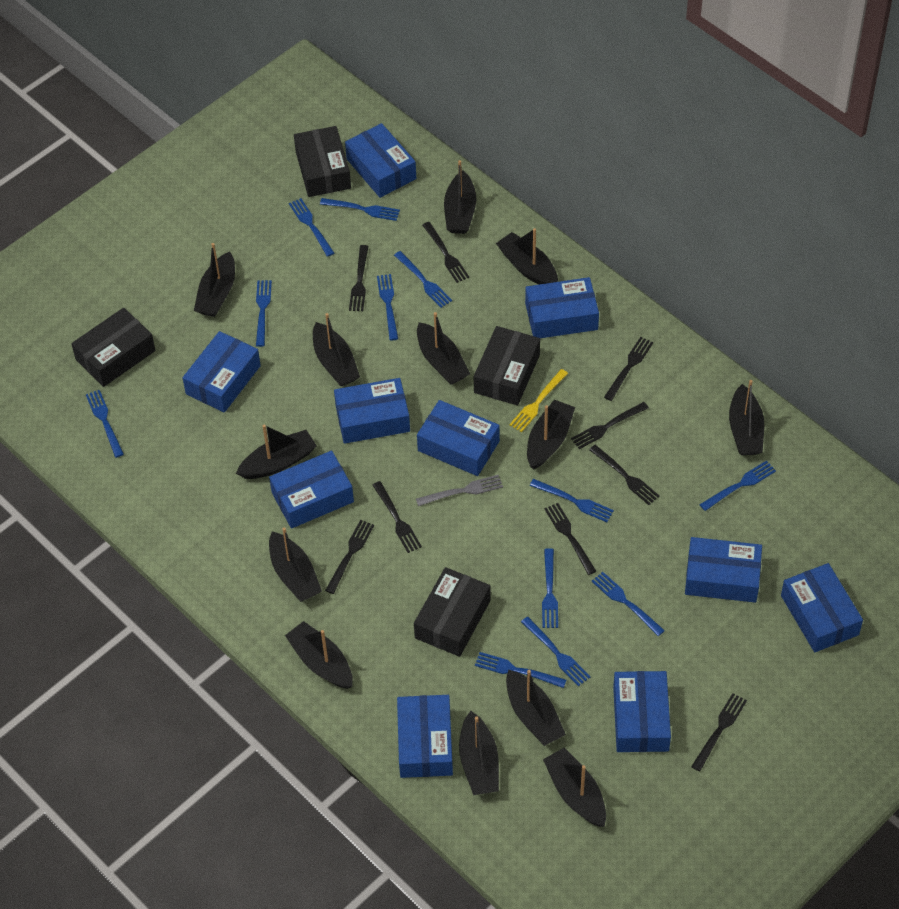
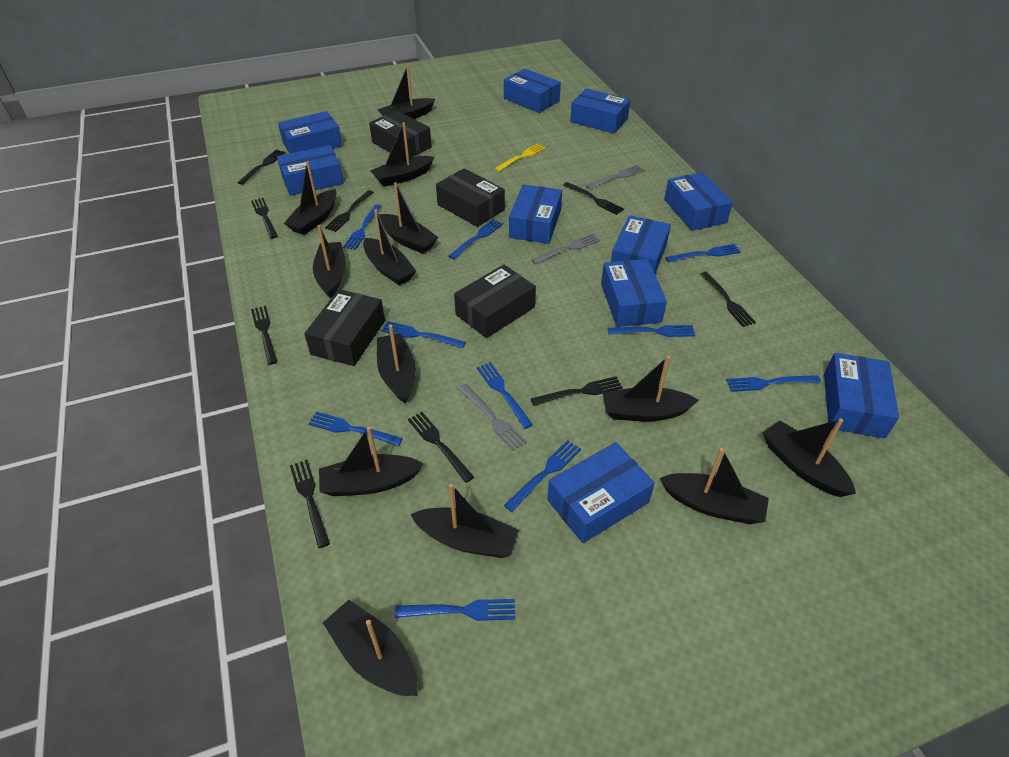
blue fork: [86,390,124,458] [256,280,272,347] [289,198,334,257] [320,198,400,221] [377,274,398,340] [394,251,452,308] [475,652,566,688] [521,617,590,686] [530,479,614,522] [542,548,558,628] [592,572,665,636] [699,460,776,511] = 12 -> [308,411,403,446] [343,204,382,250] [381,321,466,348] [395,599,515,621] [449,219,503,259] [477,362,533,429] [504,440,581,512] [607,325,695,337] [665,244,741,263] [726,375,821,392] = 10
grey fork: [416,475,503,506] = 1 -> [458,384,527,451] [531,234,600,264] [585,165,644,189] = 3

